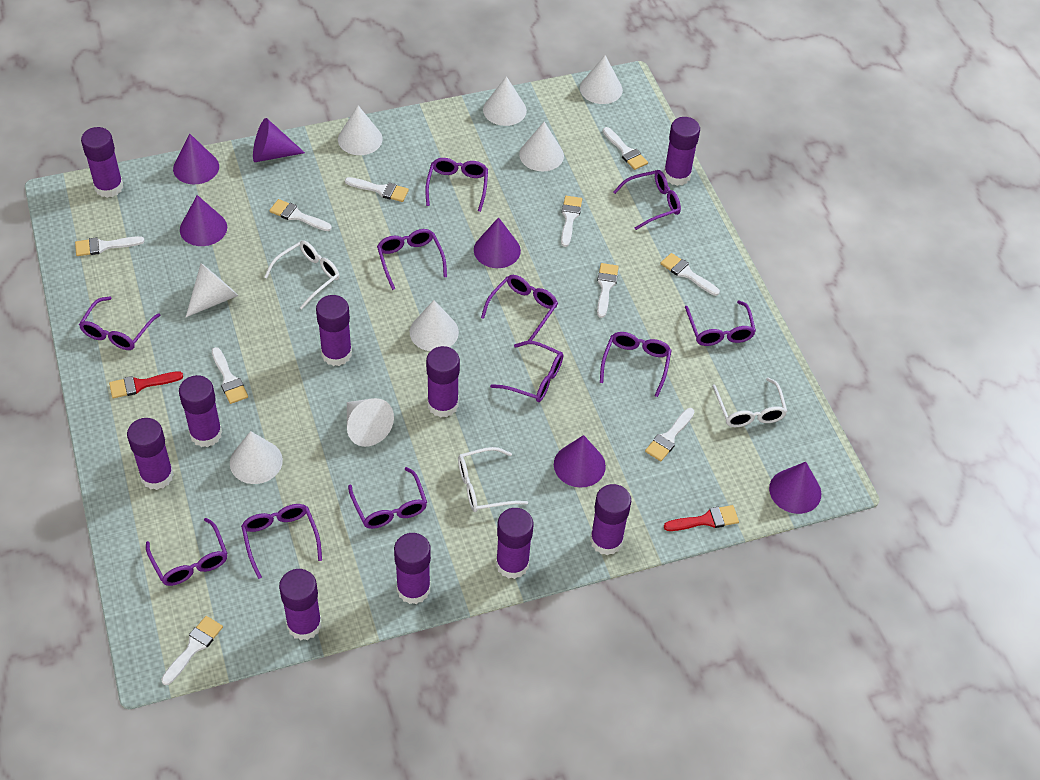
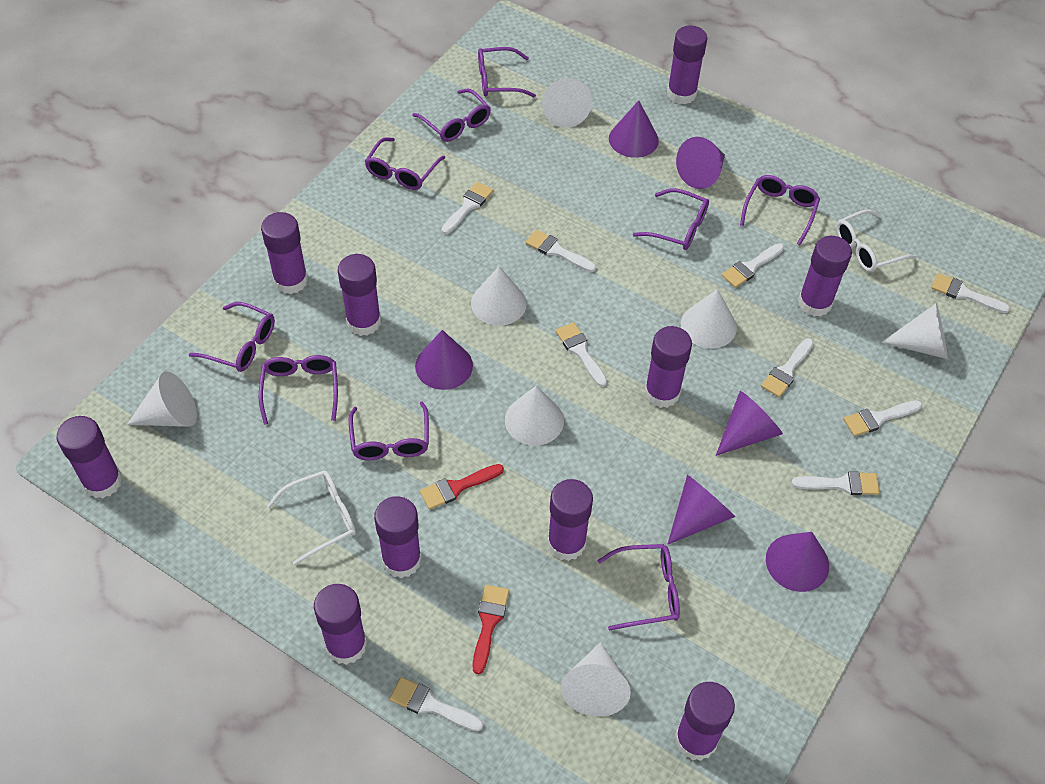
purple glasses: [79,296,160,350] [146,518,228,586] [241,504,322,579] [348,467,427,529] [377,229,447,290] [425,158,488,212] [481,275,558,341] [490,341,563,402] [600,332,672,397] [613,170,681,230] [685,300,756,346] = 11 -> [189,302,275,372] [259,355,338,425] [349,401,429,460] [365,137,445,190] [412,89,491,142] [478,47,536,97] [597,544,680,631] [633,188,709,250] [740,175,820,245] = 9
white brush: [75,236,145,256] [161,616,223,685] [211,347,248,404] [269,199,332,231] [345,177,409,202] [561,196,582,247] [597,263,619,318] [603,127,648,170] [645,408,695,461] [660,253,720,296] = 10 -> [389,677,483,731] [442,182,494,234] [526,230,596,272] [555,322,607,387] [721,243,784,288] [761,338,814,397] [791,471,880,495] [843,400,922,436] [931,273,1010,313] = 9
white cone: [186,263,238,317] [230,431,283,484] [338,105,383,155] [347,398,394,447] [410,300,459,351] [483,76,527,126] [519,122,564,171] [580,55,623,104] = 8 -> [127,372,197,427] [471,266,527,326] [505,386,564,446] [542,78,592,128] [561,642,631,716] [681,289,737,348] [881,303,947,359] = 7
white glasses: [264,240,340,309] [458,447,528,512] [712,378,787,427] = 3 -> [267,470,356,565] [836,209,917,272] = 2

